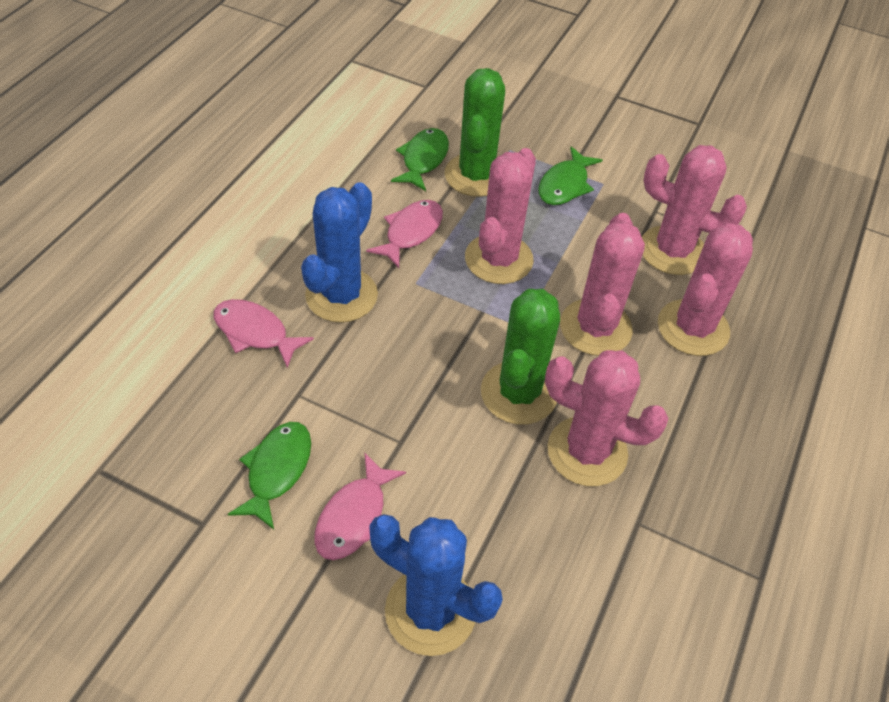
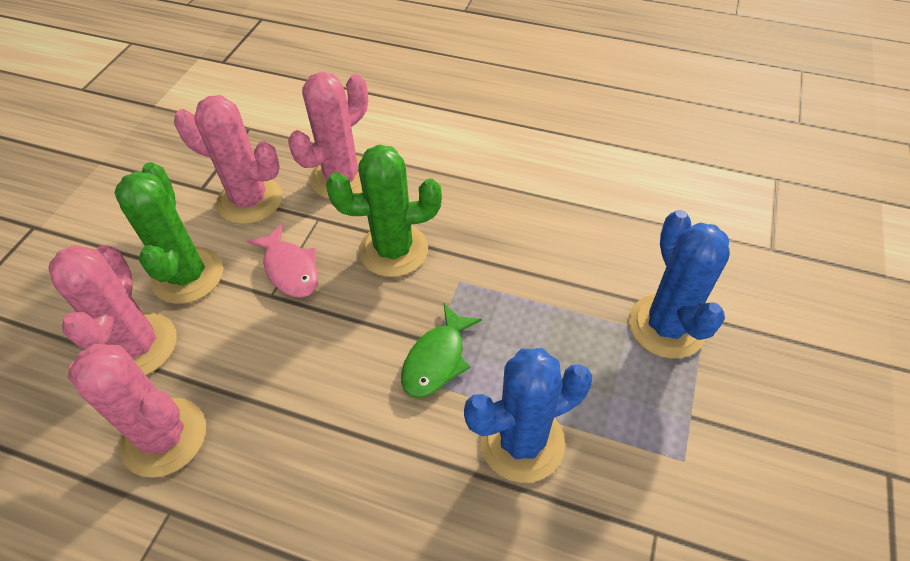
green fish: [228,422,311,530] [391,128,449,191] [538,146,603,205] = 3 -> [401,304,482,398] = 1
pink cactus: [465,148,536,284] [545,350,669,486] [560,213,645,356] [642,145,747,275] [658,223,753,356] = 5 -> [48,245,177,375] [68,344,206,477] [174,95,282,224] [288,72,368,199] = 4
pink fish: [213,299,314,368] [314,453,406,560] [366,200,443,268] = 3 -> [247,224,318,298] = 1

